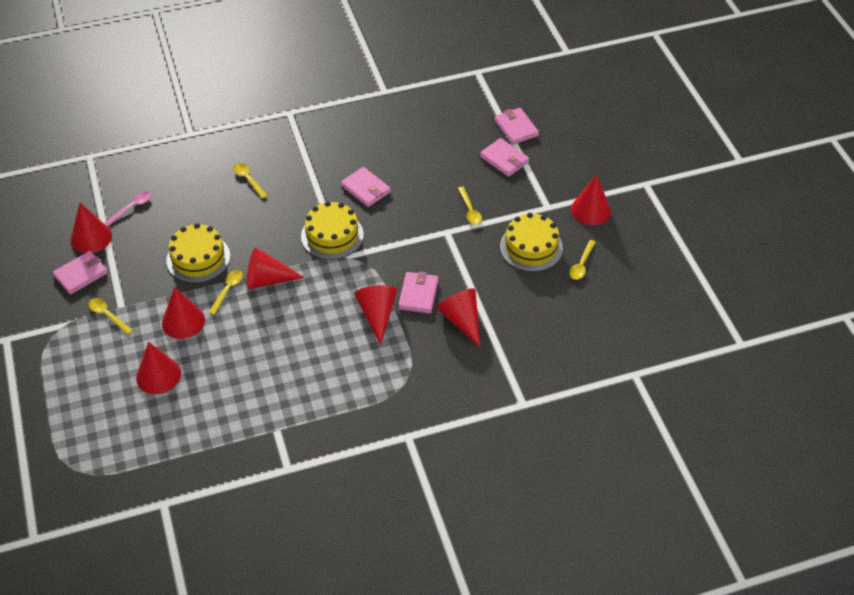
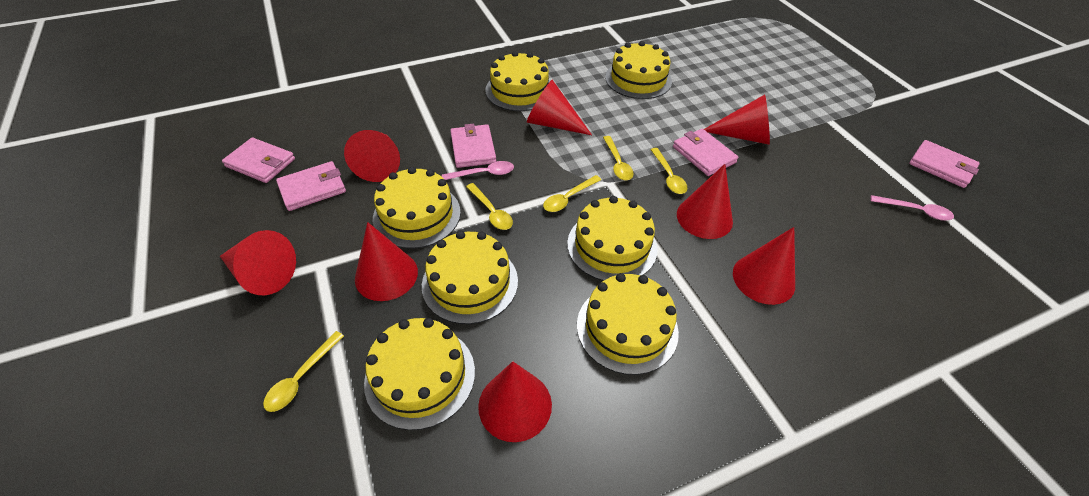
pink spoon: [105,191,151,226] = 1 -> [442,161,514,180] [870,195,954,220] = 2
red cone: [71,203,112,253] [136,342,181,394] [162,287,205,339] [247,248,305,289] [354,285,397,345] [437,288,481,348] [571,174,611,225] = 7 -> [220,230,296,295] [344,130,400,182] [355,222,418,301] [478,361,552,442] [527,80,592,135] [677,164,733,239] [704,94,770,145] [733,227,795,305] = 8
yellow cake: [166,223,230,283] [301,201,364,260] [500,213,563,272] = 3 -> [364,318,475,430] [373,167,461,249] [422,231,518,324] [485,51,550,111] [567,196,658,281] [577,273,679,375] [605,41,672,99] = 7

